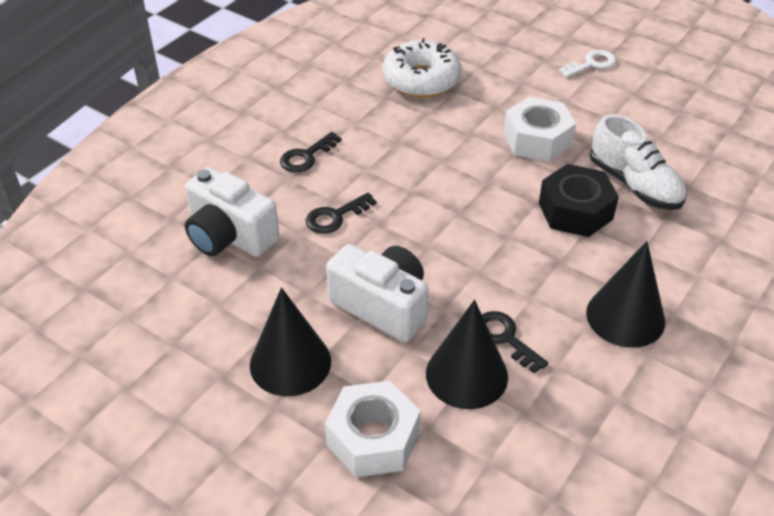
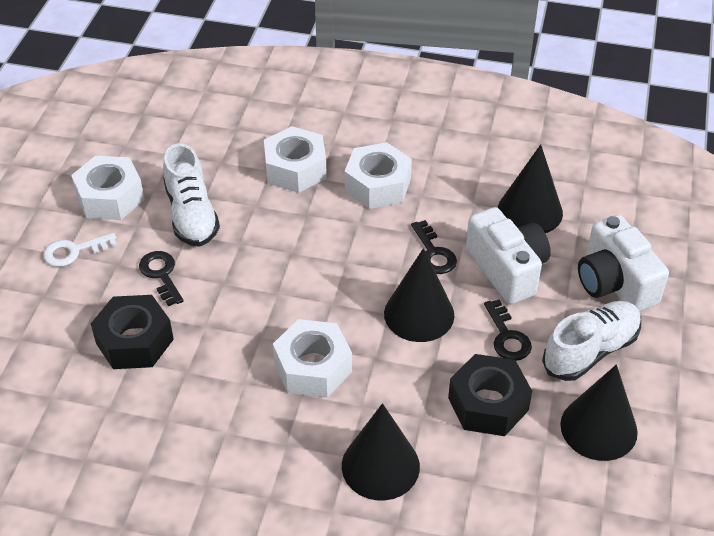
black cone: [250,287,331,396] [426,300,508,409] [586,241,665,348] = 3 -> [342,403,420,500] [384,248,454,342] [498,144,563,233] [560,364,638,461] = 4
black nut: [539,164,619,237] = 1 -> [91,295,174,369] [448,354,532,436] = 2
white donut: [382,38,462,98] = 1 -> none = 0
white nut: [325,381,420,477] [503,97,576,162] = 2 -> [71,156,145,220] [264,126,327,193] [273,319,352,398] [345,142,412,209] = 4
white shoe: [590,115,686,210] = 1 -> [163,143,220,247] [542,301,641,381] = 2

